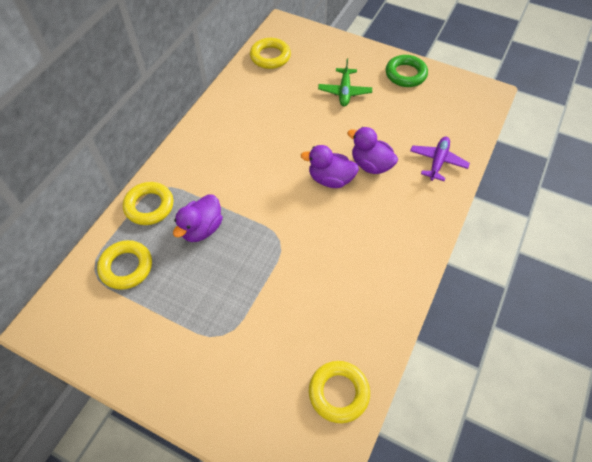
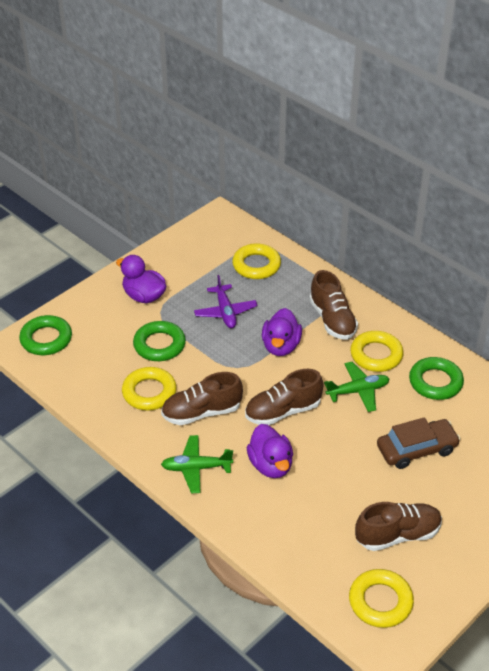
brown car: none = 0 -> [377,417,460,469] = 1
brown shoe: none = 0 -> [161,372,243,425] [245,369,324,425] [309,270,358,340] [355,502,442,551] = 4
green plane: [318,59,372,106] = 1 -> [161,435,233,493] [324,362,389,412] = 2
green ring: [386,55,428,87] = 1 -> [19,315,72,355] [133,321,186,361] [409,357,464,400] = 3

